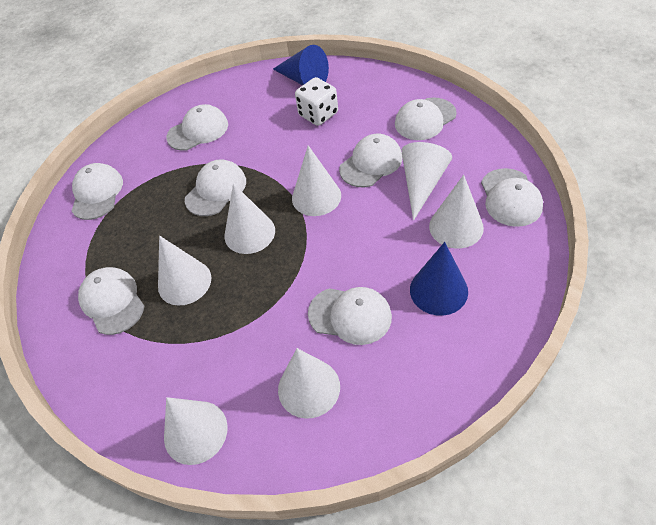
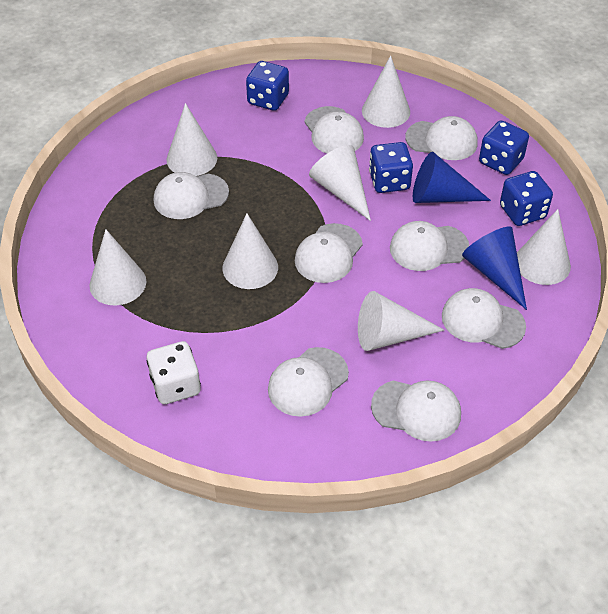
blue dice: none = 0 -> [246,61,289,111] [369,142,413,193] [479,121,529,175] [500,171,553,226] = 4

